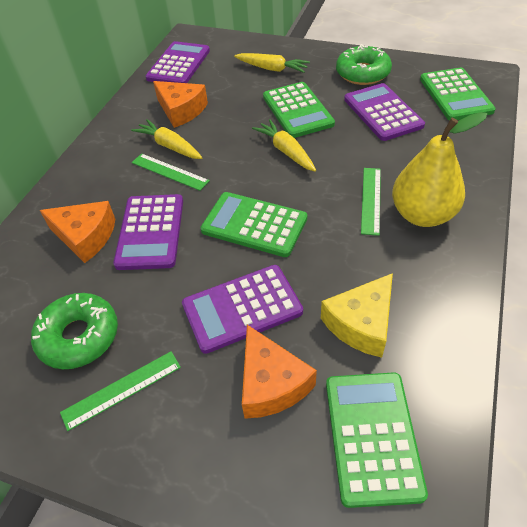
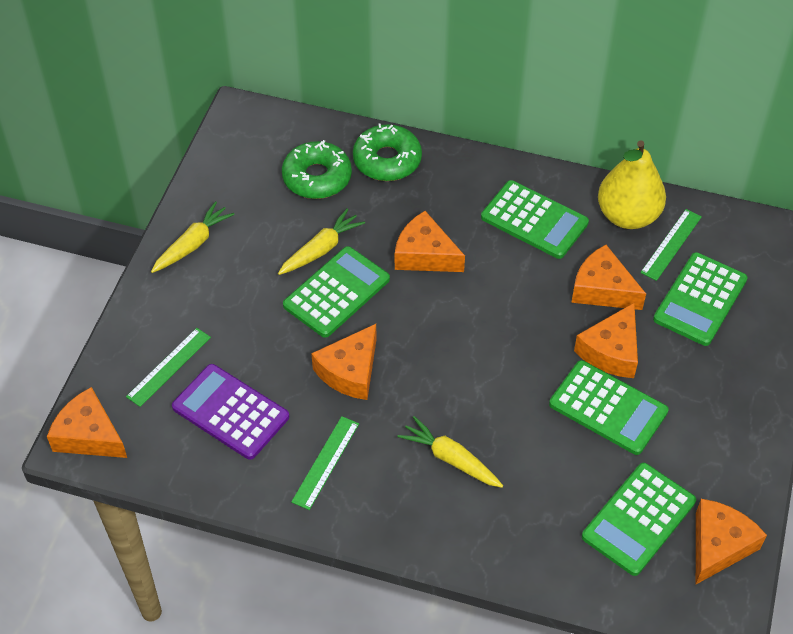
green calculator: [200,192,307,257] [263,82,335,138] [326,372,428,508] [420,68,496,121] = 4 -> [283,246,390,338] [481,180,589,259] [549,360,669,455] [582,463,696,576] [653,252,748,346] = 5
orange cheese: [40,201,115,263] [153,81,208,128] [242,325,317,419] = 3 -> [47,387,127,458] [311,324,377,400] [395,211,465,272] [571,245,646,310] [574,303,638,378] [696,499,767,584] = 6
purple calculator: [113,194,183,270] [146,41,210,83] [182,265,303,354] [344,83,425,141] = 4 -> [172,364,289,460] = 1
yellow cheese: [321,273,393,358] = 1 -> none = 0

